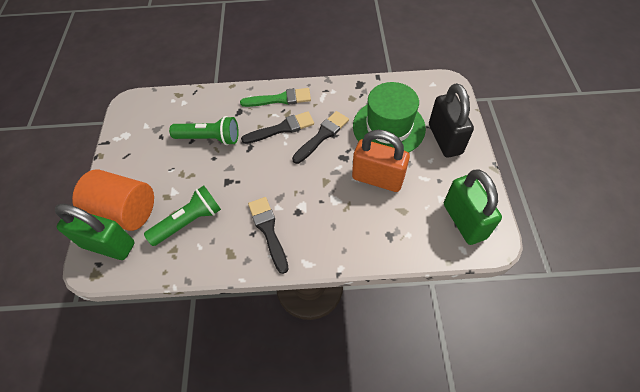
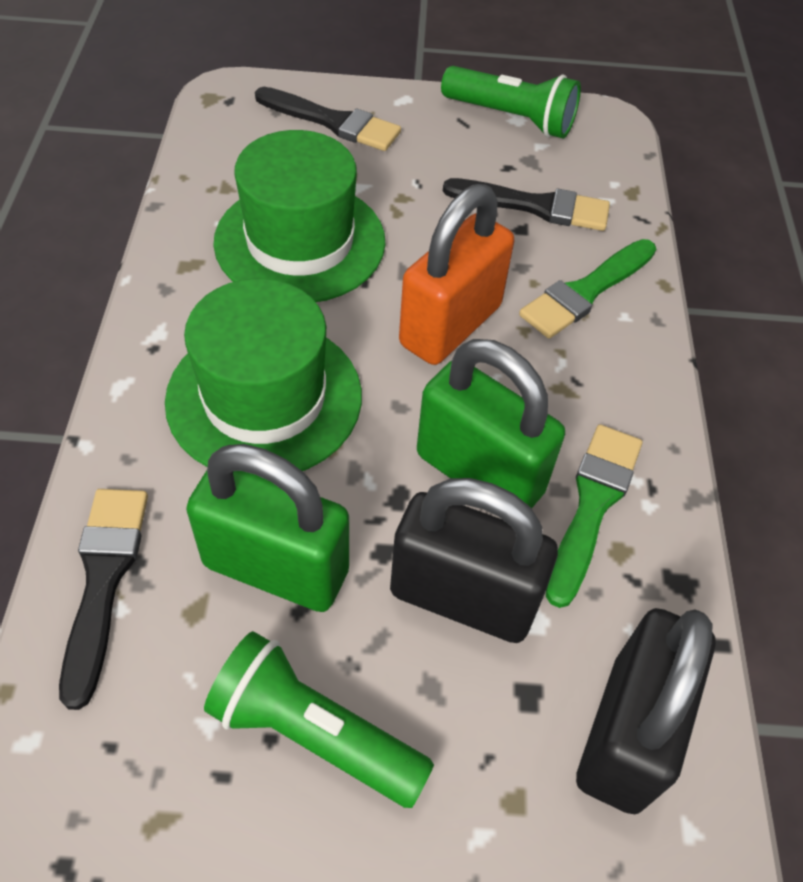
black padlock: [429,83,474,157] = 1 -> [390,478,558,643] [576,608,716,814] = 2
green brush: [240,88,311,107] = 1 -> [519,239,656,339] [546,424,642,608] = 2
green hat: [353,82,426,153] = 1 -> [165,278,362,471] [213,130,385,302] = 2
orange cylinder: [72,169,154,231] = 1 -> none = 0

